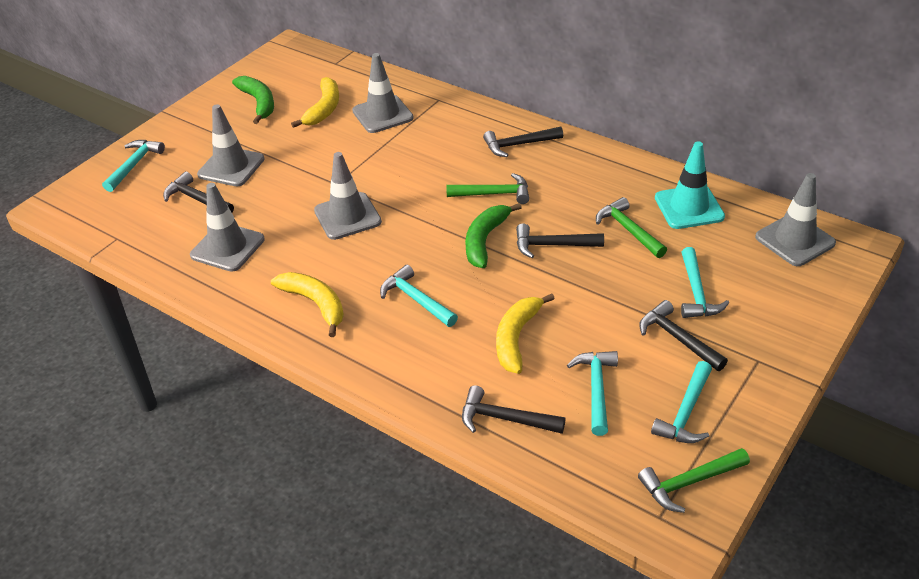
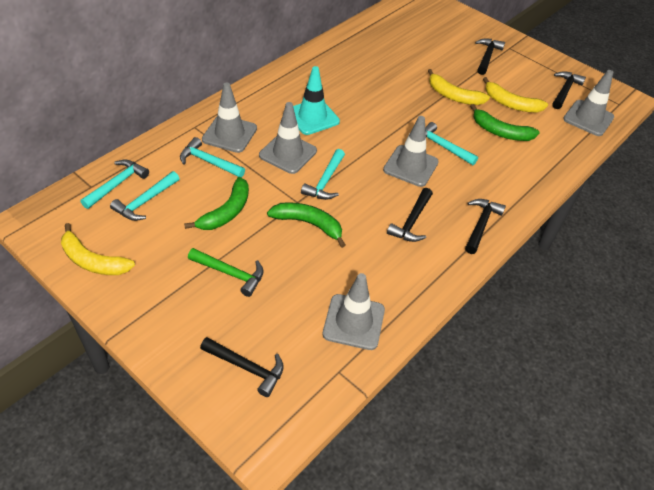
green banana: [232,76,274,124] [465,203,522,268] = 2 -> [184,177,249,230] [267,202,345,248] [470,104,540,141] = 3
green hammer: [446,173,529,204] [596,197,667,258] [638,448,750,513] = 3 -> [188,248,263,297] = 1

